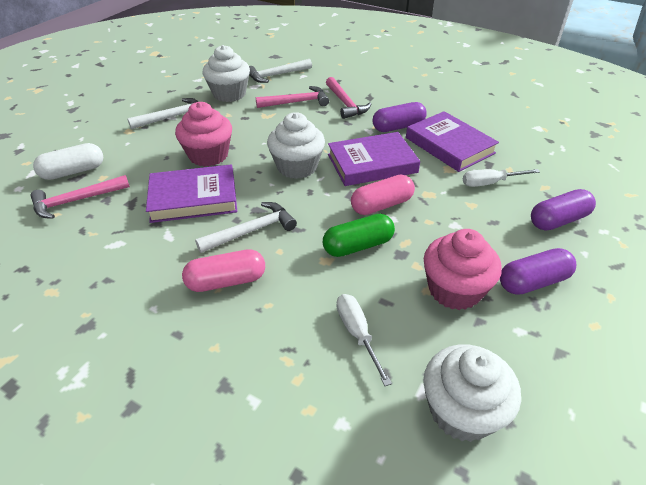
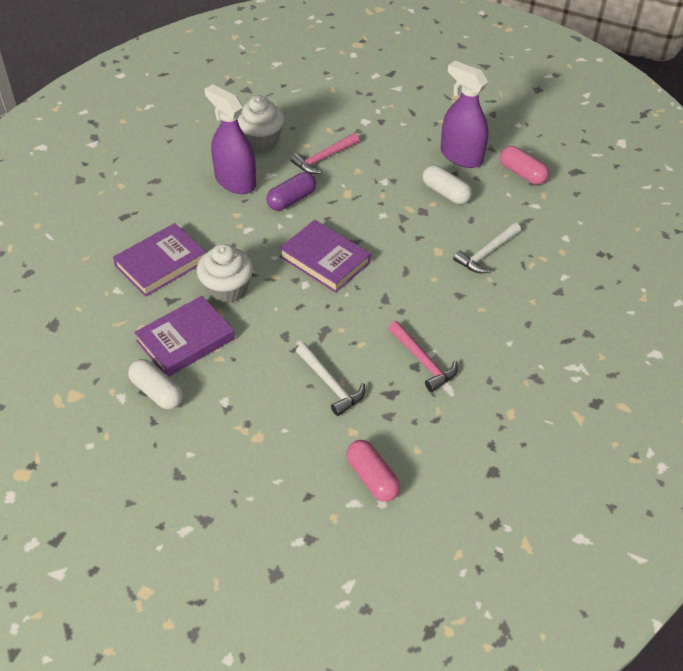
green capsule: [323,214,395,257] = 1 -> none = 0
pink cupcake: [175,102,232,167] [424,229,502,310] = 2 -> none = 0
pink hammer: [30,175,130,219] [256,86,329,108] [326,77,371,119] = 3 -> [290,133,359,174] [388,321,458,392] = 2
purple capsule: [373,102,427,132] [500,248,576,295] [531,189,596,231] = 3 -> [266,172,316,211] = 1
purple spray bottle: none = 0 -> [205,84,256,194] [441,61,489,168] = 2
white capsule: [33,143,103,180] = 1 -> [128,359,183,410] [423,165,472,204] = 2
white cupcake: [202,45,250,102] [267,112,325,179] [423,344,521,442] = 3 -> [197,244,253,304] [237,95,284,150] = 2
white hammer: [127,98,198,129] [195,202,297,253] [249,59,312,83] = 3 -> [296,343,365,416] [453,222,521,273] = 2
white screwdriver: [336,294,392,386] [463,169,540,187] = 2 -> none = 0

